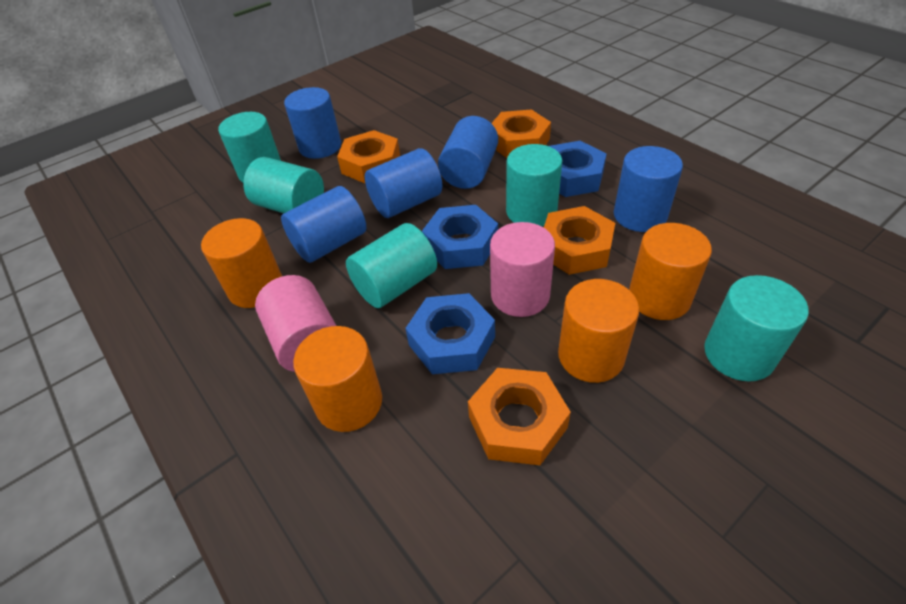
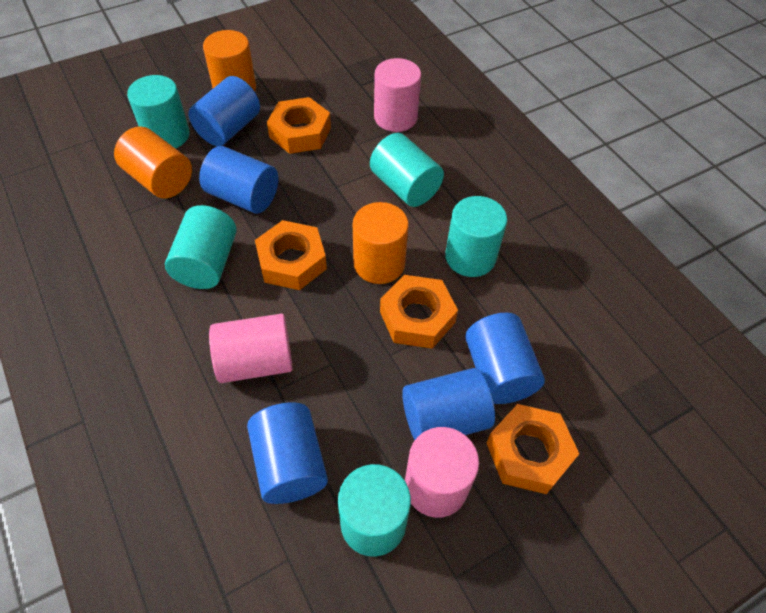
blue nut: [405,293,495,374] [422,205,498,269] [549,141,607,197] = 3 -> none = 0
orange cylinder: [201,218,282,308] [293,326,382,432] [558,279,639,383] [629,223,712,320] = 4 -> [114,126,192,198] [203,30,256,92] [353,202,409,284] = 3
pink cylinder: [255,275,337,372] [490,222,555,317] = 2 -> [209,314,293,383] [374,58,421,132] [405,427,479,518] = 3

